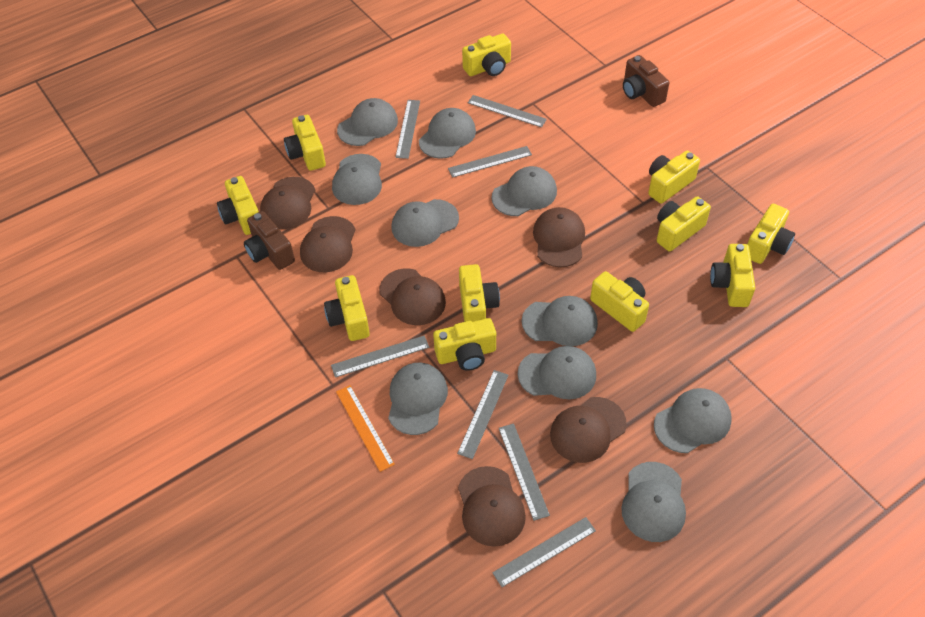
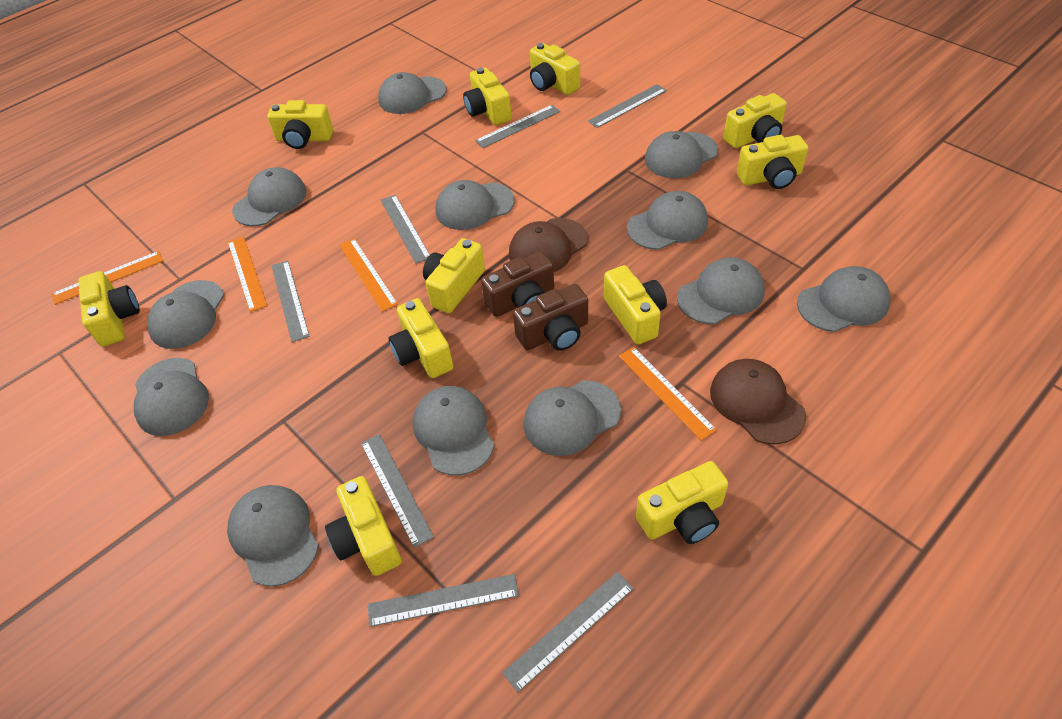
brown cap: [260,177,315,229] [300,216,355,272] [379,268,446,325] [458,466,526,547] [533,207,585,267] [550,397,627,463] = 6 -> [509,218,588,272] [710,359,806,445] = 2
grey cap: [332,154,382,205] [337,98,398,146] [388,363,448,435] [391,199,459,247] [419,108,476,159] [491,166,557,216] [518,346,596,399] [522,296,598,346] [621,462,686,542] [654,388,732,453] = 10 -> [134,358,209,436] [147,280,224,349] [227,485,319,587] [232,167,306,226] [378,72,446,114] [413,386,494,475] [435,180,515,230] [523,380,621,456] [627,191,708,250] [645,131,718,178] [677,257,765,324] [797,266,890,332] = 12
orange ruler: [336,385,395,472] = 1 -> [52,251,163,305] [228,237,267,312] [339,238,398,312] [619,347,717,440] = 4

